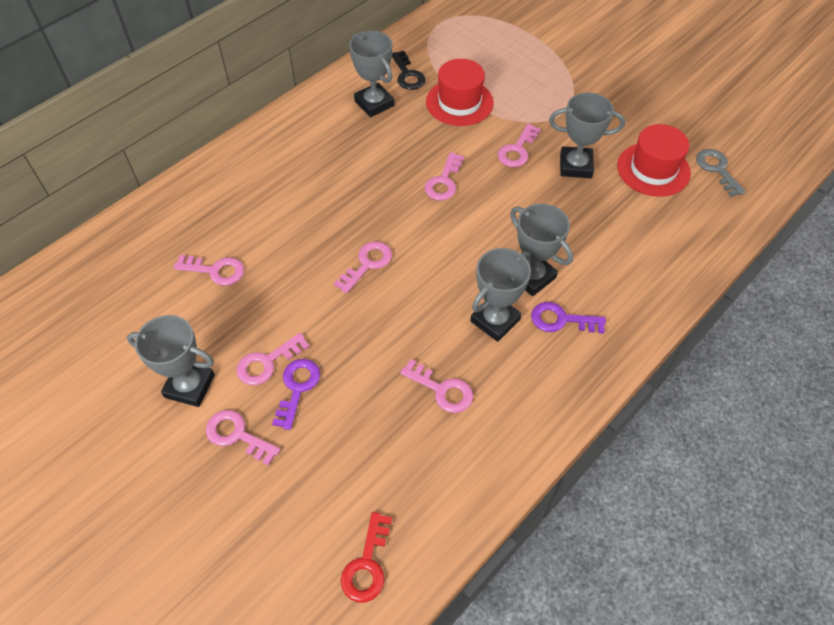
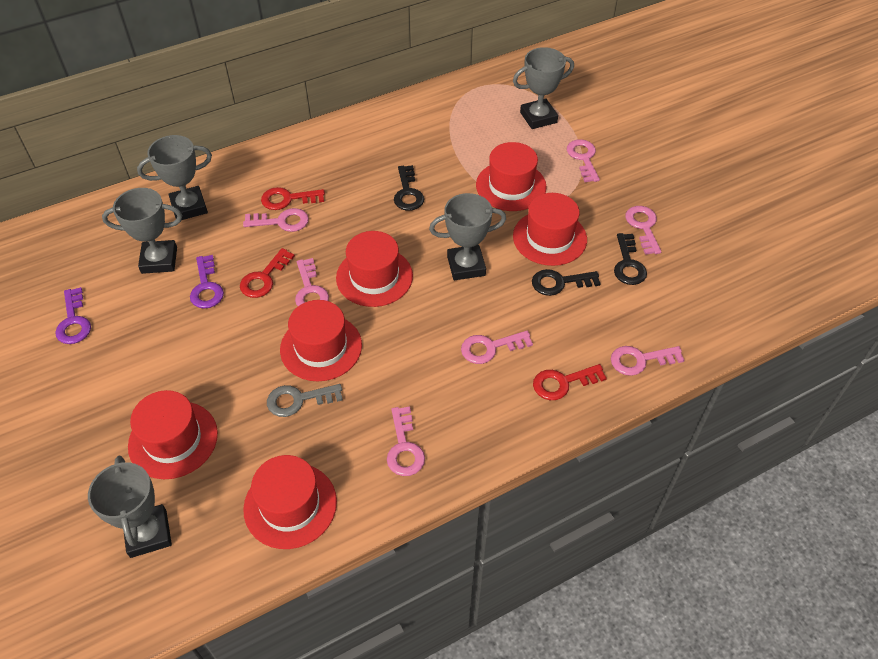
black key: [392,51,426,90] = 1 -> [394,165,424,211] [532,269,601,296] [614,233,647,285] = 3
red hat: [426,59,494,126] [617,124,691,197] = 2 -> [128,390,218,479] [243,455,337,549] [280,300,362,381] [336,231,413,307] [476,142,547,211] [513,193,587,266] = 6
red key: [341,512,392,602] = 1 -> [240,248,295,298] [261,187,325,210] [533,364,607,400] = 3

